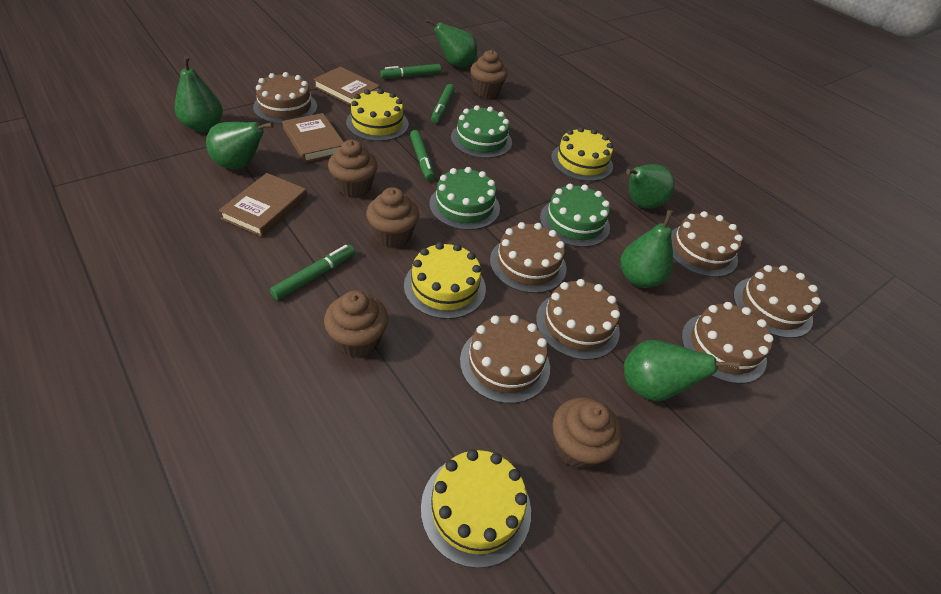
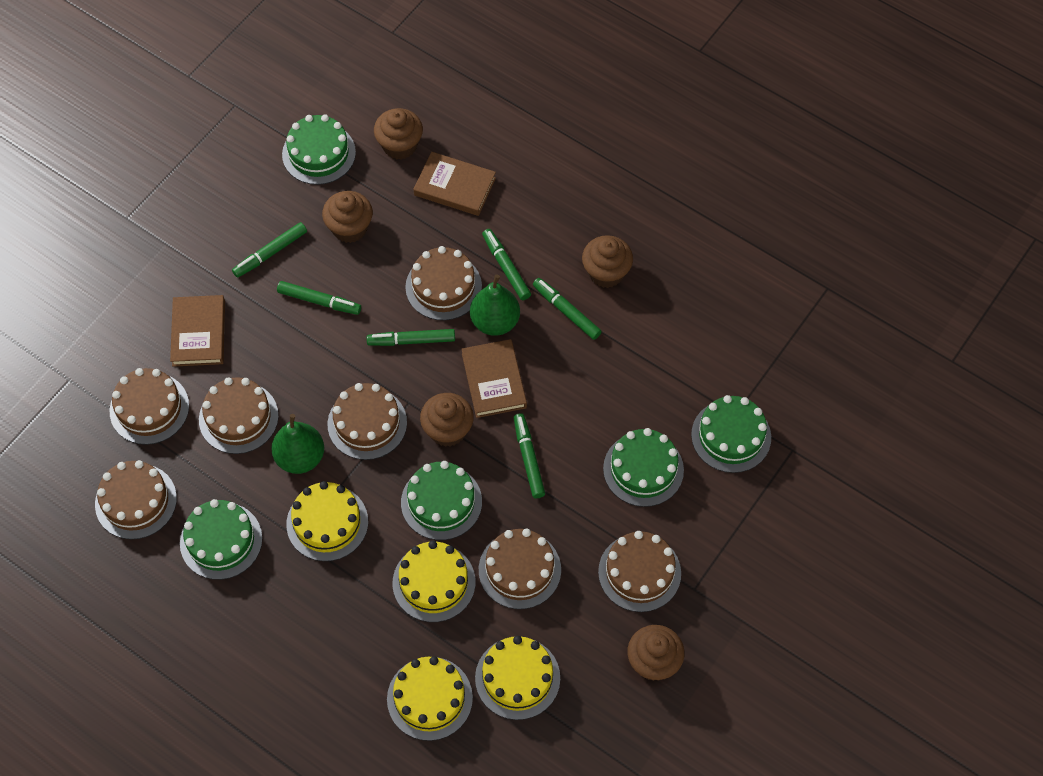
green cake: [429,167,500,230] [451,105,512,158] [540,184,610,247] = 3 -> [180,499,262,580] [282,114,356,185] [401,461,482,540] [603,428,684,507] [691,395,771,473] = 5
green marker: [270,245,355,300] [380,64,441,78] [410,130,435,181] [431,84,455,123] = 4 -> [232,222,307,278] [277,281,361,315] [367,329,455,346] [482,229,531,300] [514,413,545,498] [533,278,602,340] = 6
green pear: [175,55,223,132] [206,122,273,169] [426,19,478,67] [620,210,673,288] [624,340,740,402] [626,164,675,209] = 6 -> [271,414,324,474] [470,274,520,336] = 2

